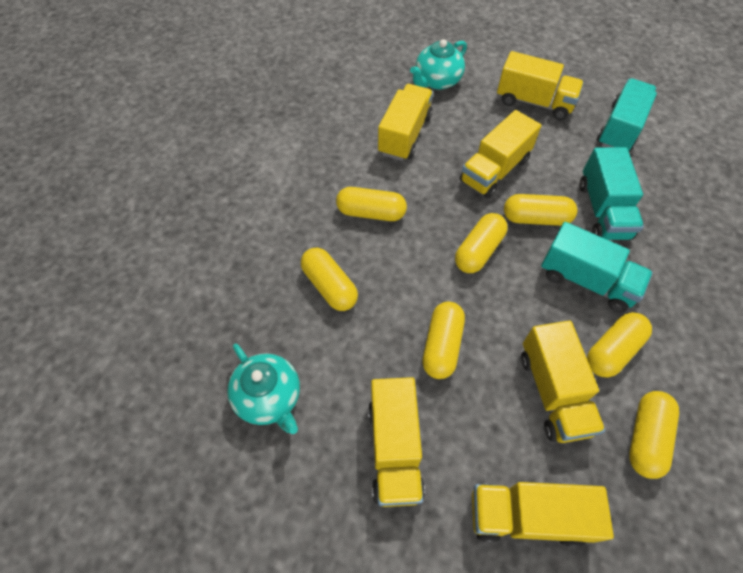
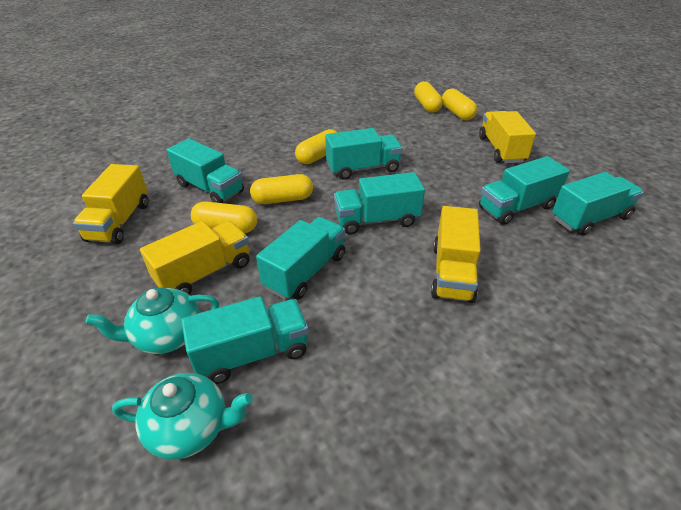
turquoise truck: [541,222,653,313] [580,147,644,240] [596,78,657,152] = 3 -> [167,138,244,203] [181,296,309,384] [256,217,345,300] [325,128,403,180] [334,172,425,235] [479,156,570,225] [552,172,644,236] = 7
yellow capsule: [301,248,358,311] [336,187,407,221] [422,302,465,379] [455,213,507,273] [504,194,577,226] [587,312,652,377] [629,391,679,479] = 7 -> [191,201,257,233] [250,174,313,204] [295,129,338,164] [414,81,443,113] [442,89,477,120] = 5
yellow truck: [368,377,425,507] [378,84,433,161] [460,110,541,198] [472,482,614,547] [497,51,584,120] [521,321,605,443] = 6 -> [73,164,148,244] [140,221,250,295] [431,206,481,303] [479,111,536,163] = 4

